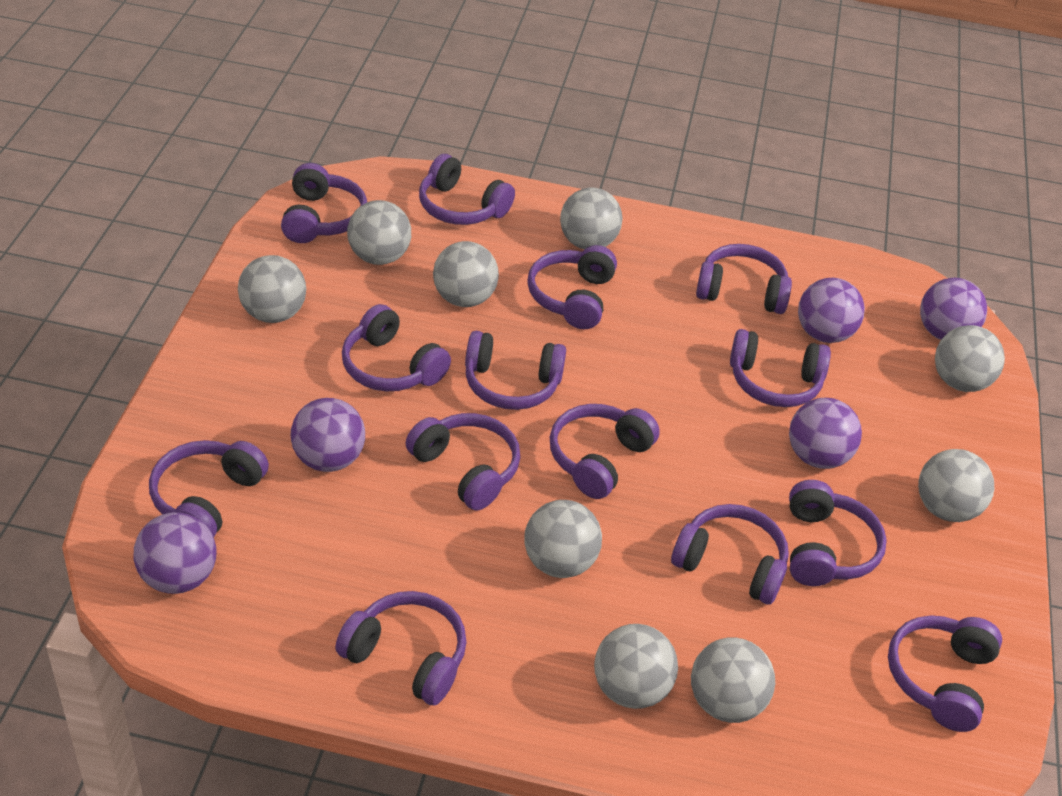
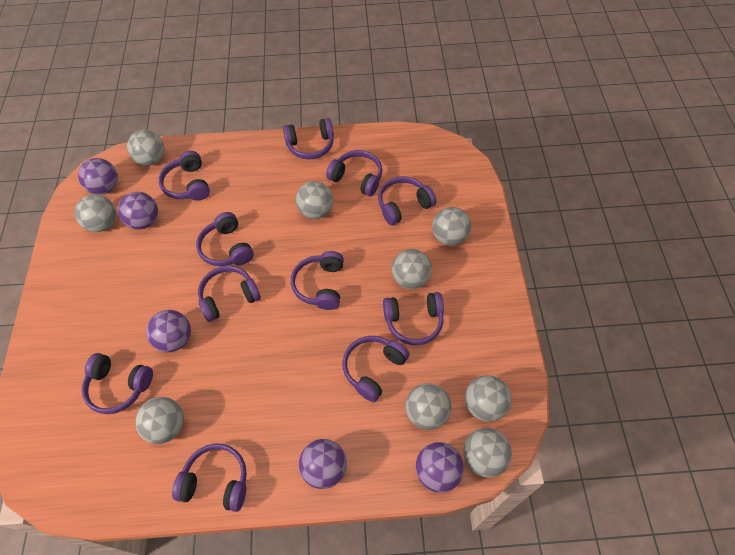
purple headphones: [149,440,269,537] [281,163,367,243] [335,591,467,705] [342,304,451,391] [406,413,520,510] [419,154,515,225] [465,331,566,410] [527,245,617,329] [550,404,660,499] [671,504,789,604] [696,244,792,314] [730,329,831,407] [789,480,887,586] [888,615,1002,732] = 14 -> [81,353,153,414] [159,151,210,201] [172,443,247,512] [196,212,254,266] [198,266,261,322] [283,118,334,159] [291,251,344,310] [326,150,382,196] [343,336,410,402] [378,176,436,225] [383,292,444,345] = 11

